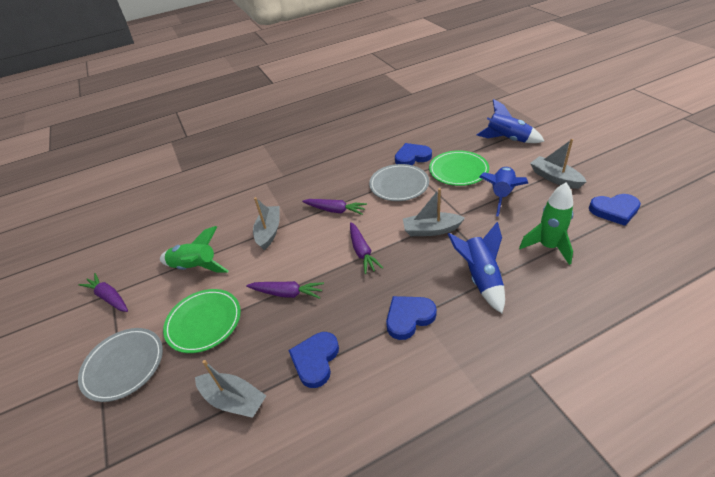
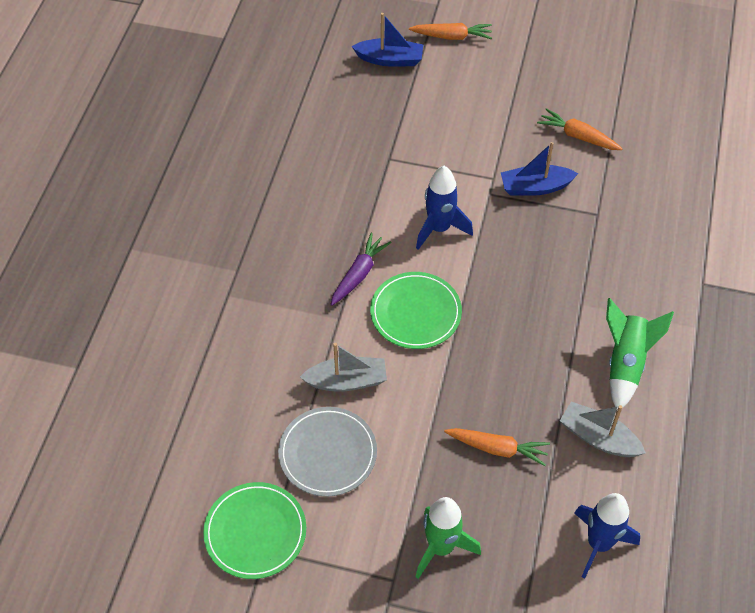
blue boat: none = 0 -> [352,13,423,67] [501,142,579,196] = 2
blue heart: [288,332,339,388] [386,296,437,340] [395,143,432,165] [589,194,641,226] = 4 -> none = 0
blue rocket: [448,222,505,313] [477,99,545,143] [479,167,528,216] = 3 -> [416,166,473,250] [574,493,640,578] = 2
grey boat: [195,360,266,418] [253,197,280,250] [403,188,465,236] [530,139,587,189] = 4 -> [300,343,387,392] [560,402,646,457] = 2
grey plate: [78,328,163,402] [369,164,429,201] = 2 -> [278,407,377,497] = 1
orange carrot: none = 0 -> [409,23,492,40] [444,428,550,466] [537,108,623,150] = 3
purple carrot: [79,273,128,312] [246,281,324,299] [302,199,367,215] [350,222,383,274] = 4 -> [330,233,392,306] = 1

